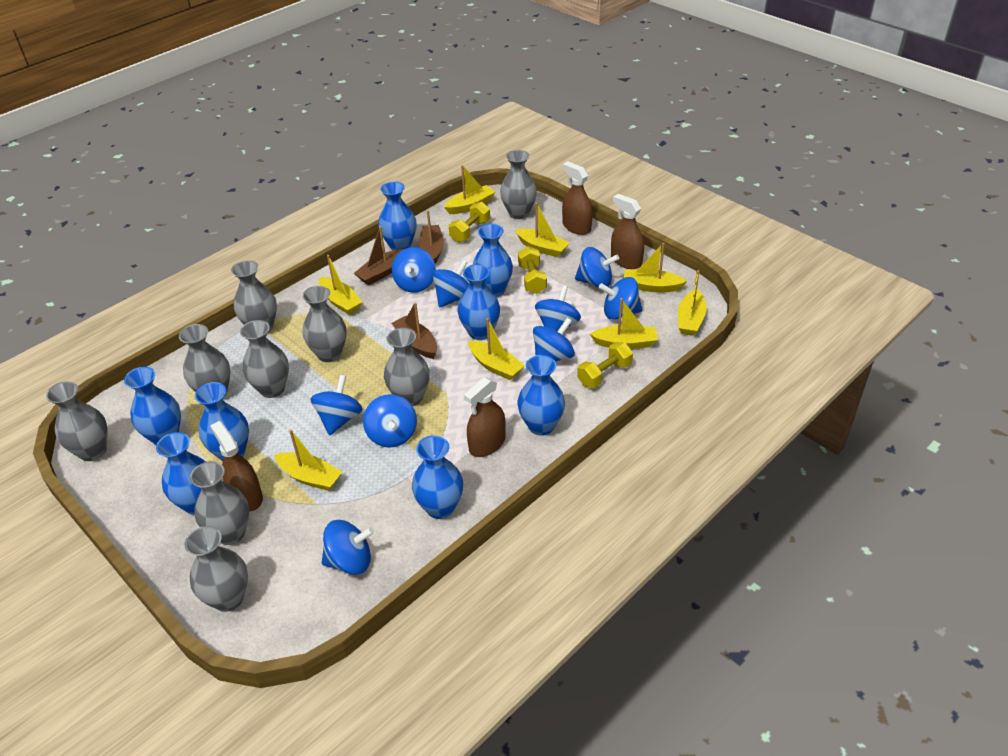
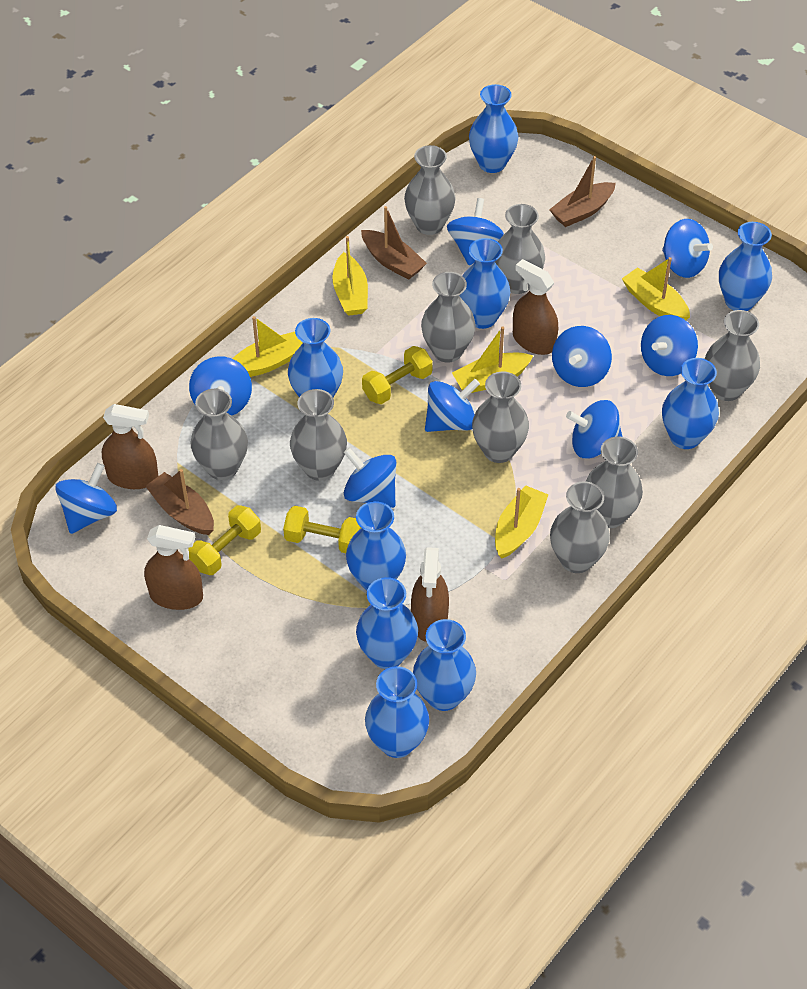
blue vase: [124,367,181,445] [156,432,206,515] [195,382,249,461] [378,182,417,251] [412,435,463,519] [458,264,500,340] [473,224,513,297] [517,355,565,436] = 8 -> [288,318,343,397] [346,501,406,590] [356,577,418,669] [365,666,429,758] [413,619,476,711] [459,238,510,329] [469,84,518,173] [662,358,719,449] [719,222,772,311] = 9
yellow boat: [274,430,342,491] [319,255,362,315] [444,165,495,214] [468,318,525,380] [515,203,570,257] [590,298,658,349] [624,243,687,292] [678,270,707,336] = 8 -> [232,316,303,377] [332,236,368,316] [452,326,533,393] [495,485,549,558] [622,257,690,320] = 5

